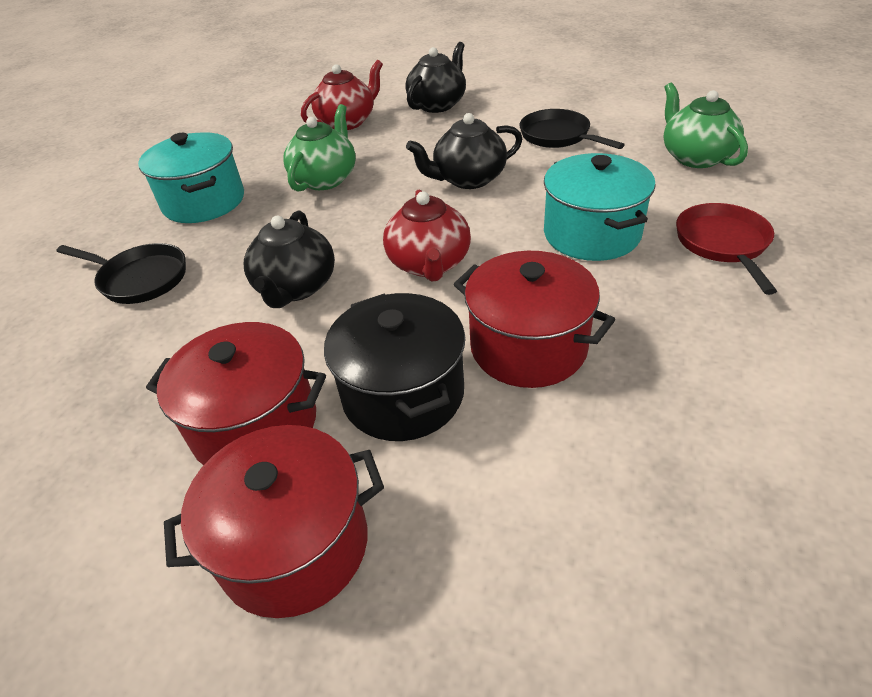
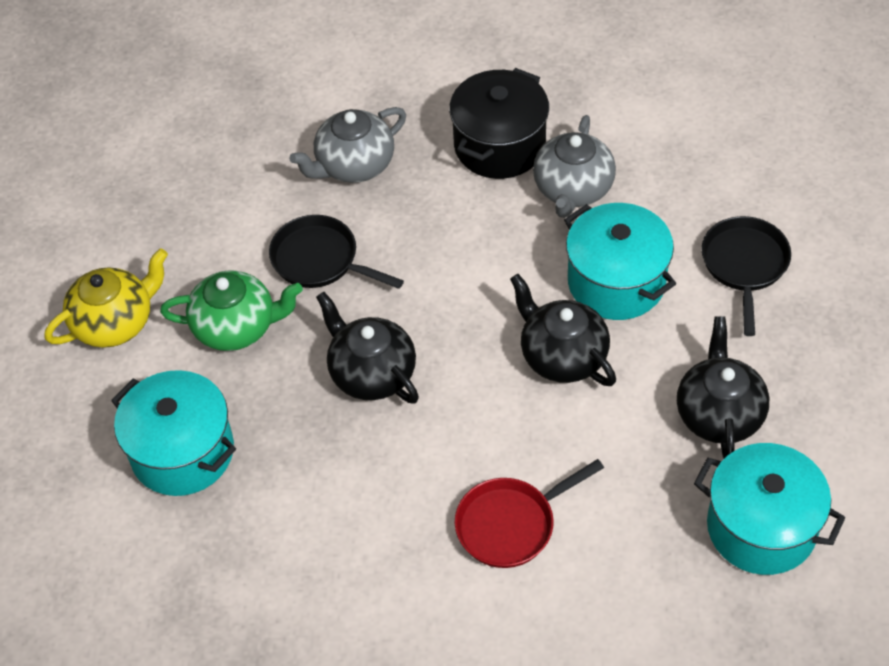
green teapot: [283,104,356,192] [664,82,748,168] = 2 -> [160,270,303,351] = 1
grey teapot: none = 0 -> [289,107,406,183] [533,115,616,218] = 2
red pot: [146,322,326,465] [164,425,384,618] [454,251,615,388] = 3 -> none = 0
red teapot: [301,60,383,130] [383,190,471,282] = 2 -> none = 0
turquoise pot: [138,132,244,223] [544,153,656,261] = 2 -> [111,370,236,496] [564,203,676,320] [694,443,845,575] = 3
yellow teapot: none = 0 -> [45,248,168,348] = 1

